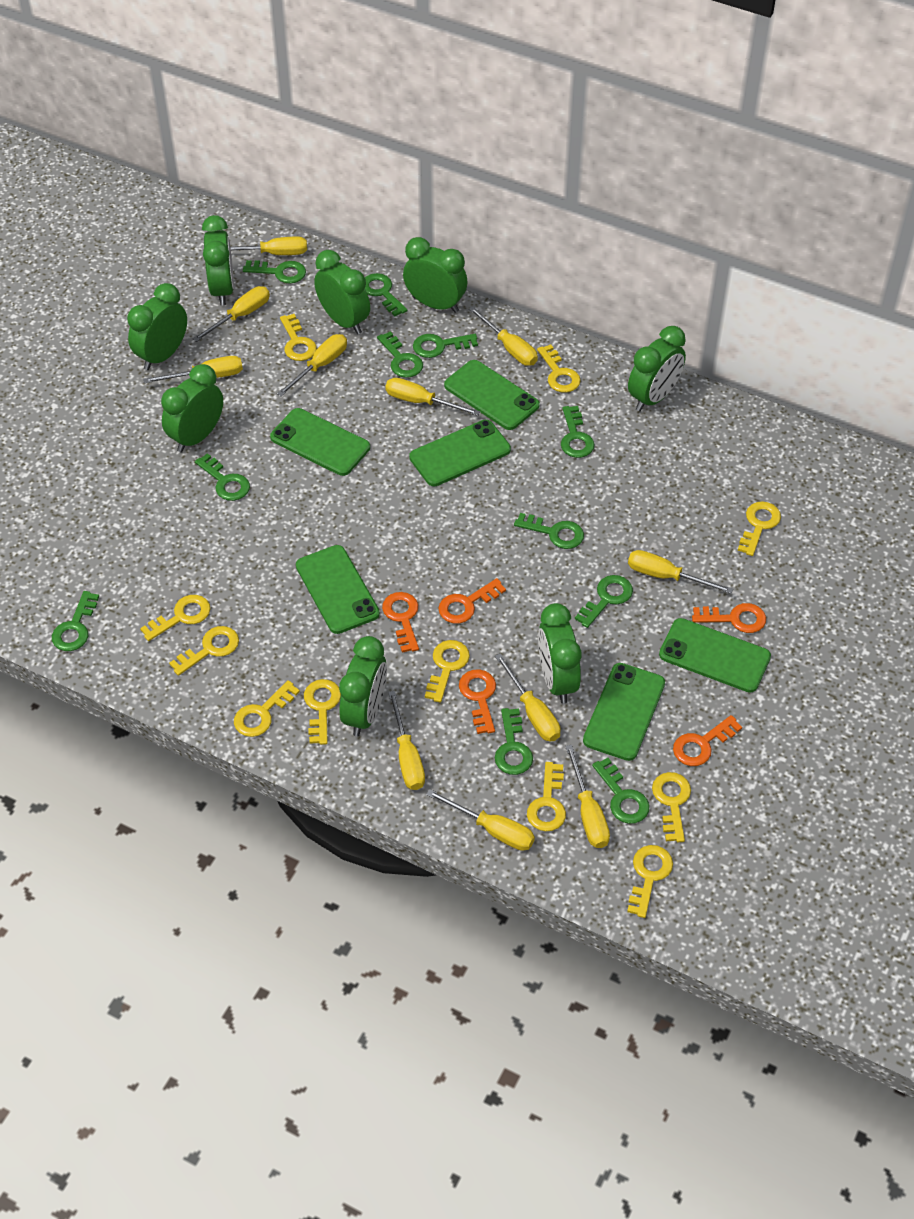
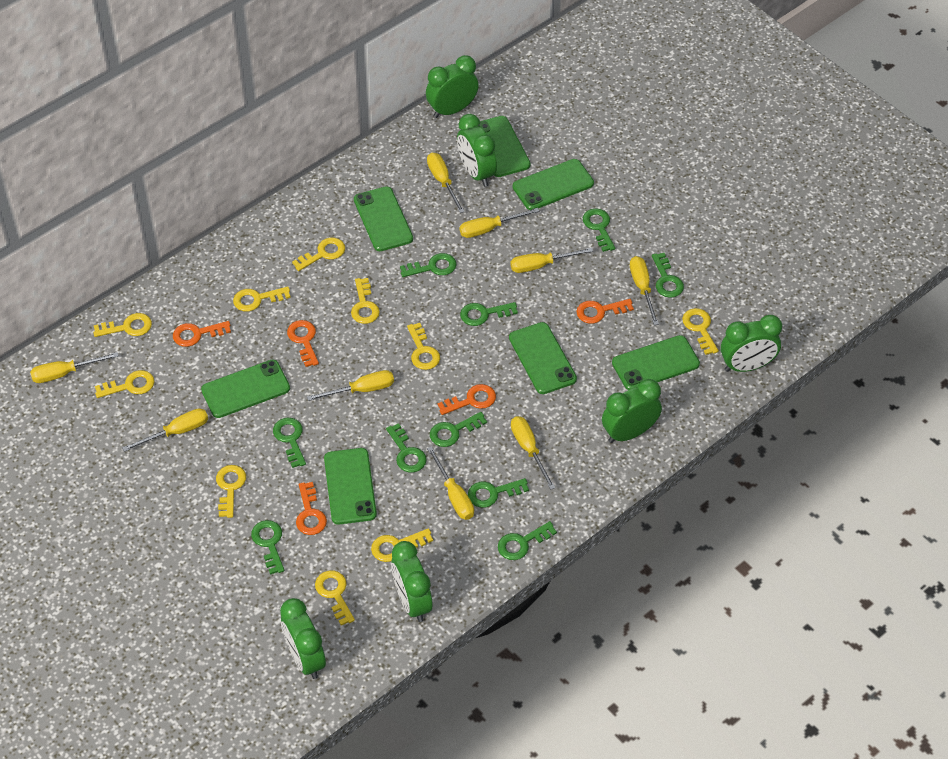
green clock: [127,283,187,370] [161,364,223,452] [202,215,234,306] [314,250,370,334] [339,636,387,736] [403,237,468,313] [538,603,582,704] [628,326,686,411] = 8 -> [280,598,326,679] [391,541,433,622] [426,55,479,118] [457,114,497,187] [602,379,662,443] [721,315,782,372] = 6
green key: [52,591,99,651] [195,453,250,501] [243,260,306,284] [365,273,408,316] [377,332,423,378] [413,334,478,358] [495,708,533,775] [514,513,584,549] [561,406,595,458] [575,575,633,628] [592,758,650,824] = 11 -> [251,520,285,575] [273,418,306,468] [386,423,427,473] [400,253,457,277] [430,412,487,447] [460,302,518,326] [468,478,529,508] [498,521,557,560] [583,208,616,252] [652,253,684,298] = 10
green phone: [270,408,370,476] [296,545,380,634] [409,420,511,486] [444,360,540,430] [583,663,665,761] [659,618,771,693] = 6 -> [201,360,290,418] [324,448,377,525] [354,186,413,251] [479,116,531,177] [509,322,577,394] [513,159,594,210] [612,335,700,390] = 7
yellow key: [140,595,210,641] [169,626,239,676] [234,680,300,737] [280,314,317,361] [304,679,341,745] [425,640,470,703] [527,762,566,831] [537,344,581,393] [627,845,673,918] [652,772,691,842] [738,501,781,556] = 11 -> [93,313,152,337] [95,370,154,398] [216,465,246,518] [233,286,291,311] [292,238,345,271] [315,570,355,626] [351,278,380,324] [371,528,433,562] [407,323,440,370] [682,308,719,355] = 10
yellow screwdriver: [143,356,243,383] [193,286,270,342] [231,237,307,255] [277,334,347,397] [385,378,480,416] [388,691,425,790] [426,789,535,851] [469,306,538,366] [495,653,561,742] [565,745,610,848] [628,550,733,594] = 11 -> [30,352,119,383] [122,408,208,452] [307,370,394,401] [427,153,465,213] [427,446,474,520] [460,208,539,238] [510,248,593,273] [511,416,555,490] [630,256,659,325] = 9

